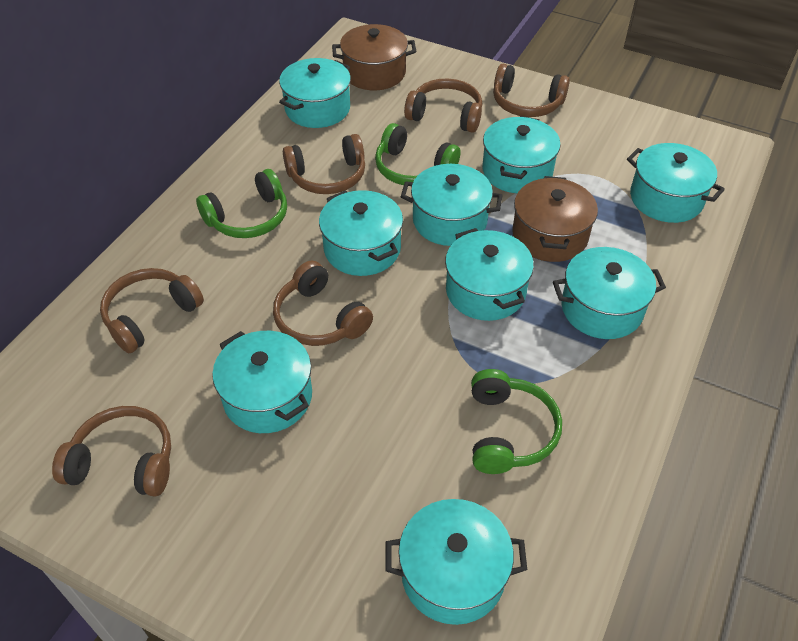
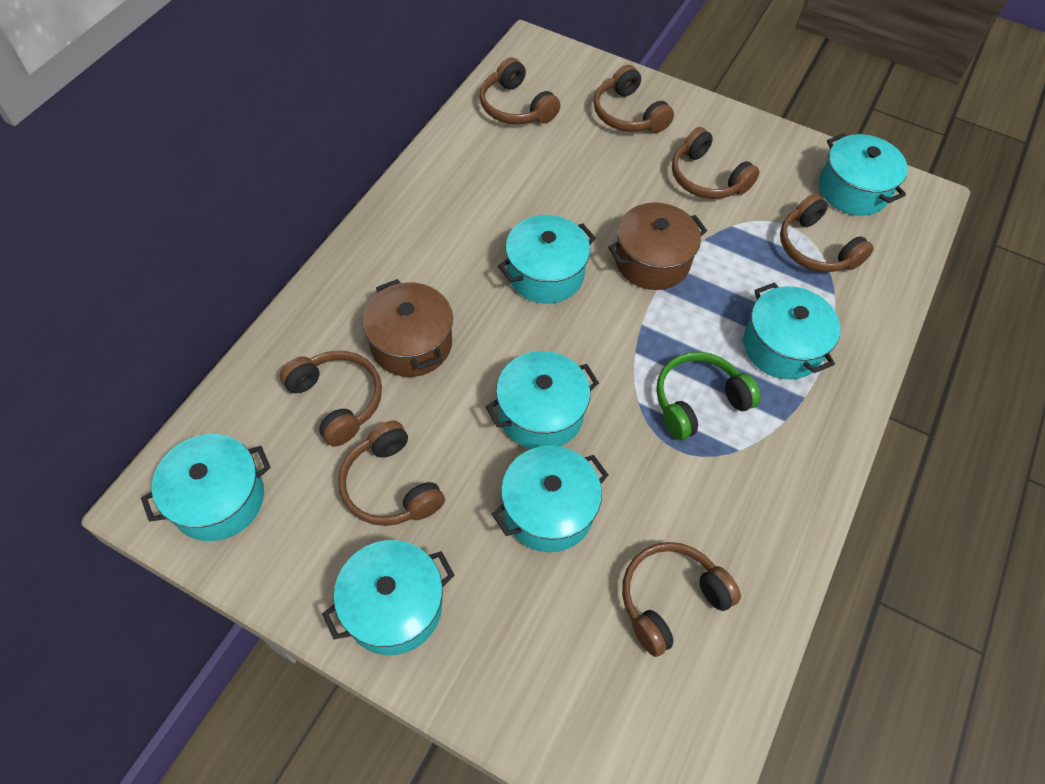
brown headphones: [52,406,171,497] [100,268,204,353] [273,261,373,346] [283,134,365,194] [404,78,482,133] [493,64,570,117] = 6 -> [280,351,382,447] [338,421,445,526] [480,58,560,124] [594,65,674,133] [622,542,741,657] [672,127,760,199] [780,194,874,272] = 7
green headphones: [196,169,287,238] [375,123,461,185] [471,369,562,474] = 3 -> [656,352,761,440] = 1
turquoise pot: [212,331,312,433] [279,58,351,128] [319,190,403,276] [385,499,527,625] [401,164,503,246] [445,228,534,321] [482,116,561,193] [553,247,666,339] [627,143,725,223] = 9 -> [141,434,271,541] [322,540,454,655] [486,351,599,449] [492,446,608,552] [498,215,596,304] [743,282,841,380] [819,133,908,216] = 7

